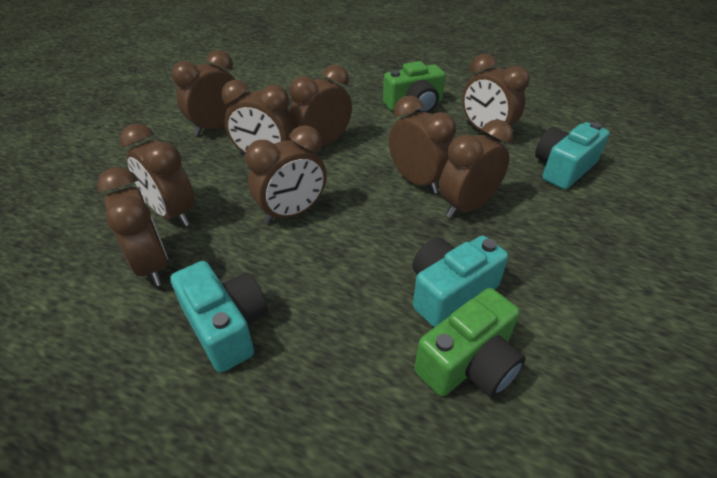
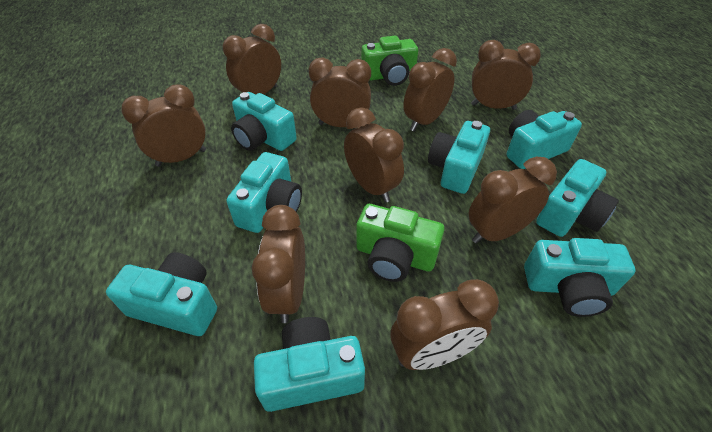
turquoise camera: [170,261,268,373] [413,236,508,327] [535,122,610,189] = 3 -> [106,252,217,336] [226,152,302,233] [231,92,297,151] [254,317,365,412] [428,121,490,194] [506,110,582,169] [524,238,636,317] [536,159,619,237] = 8

